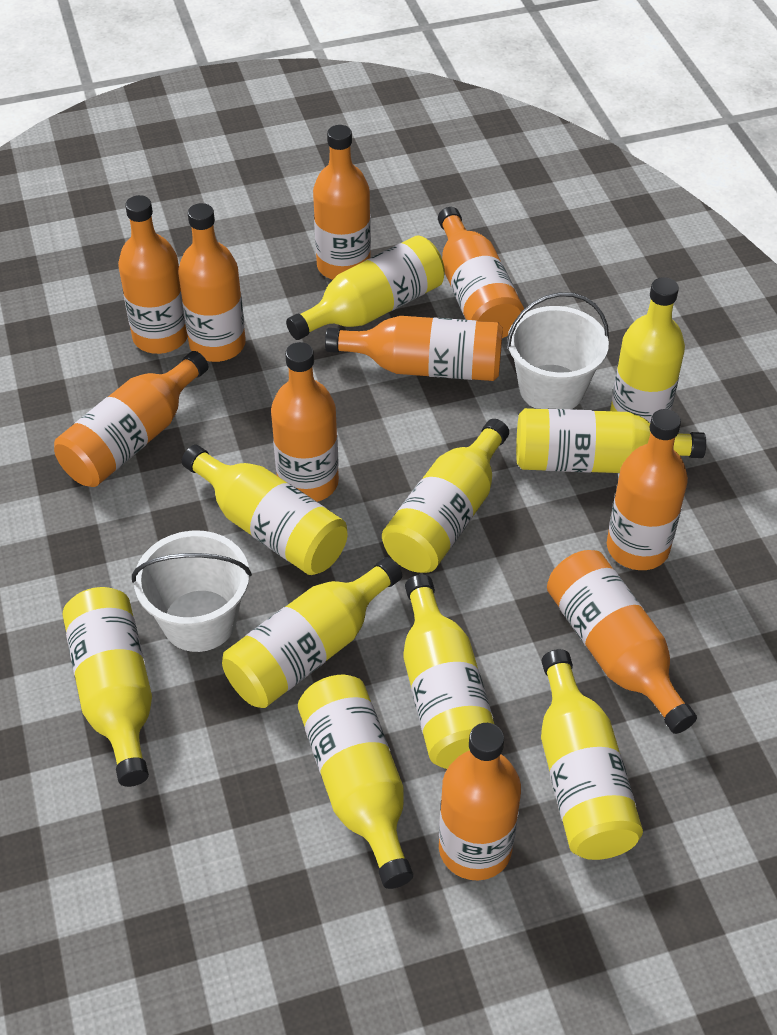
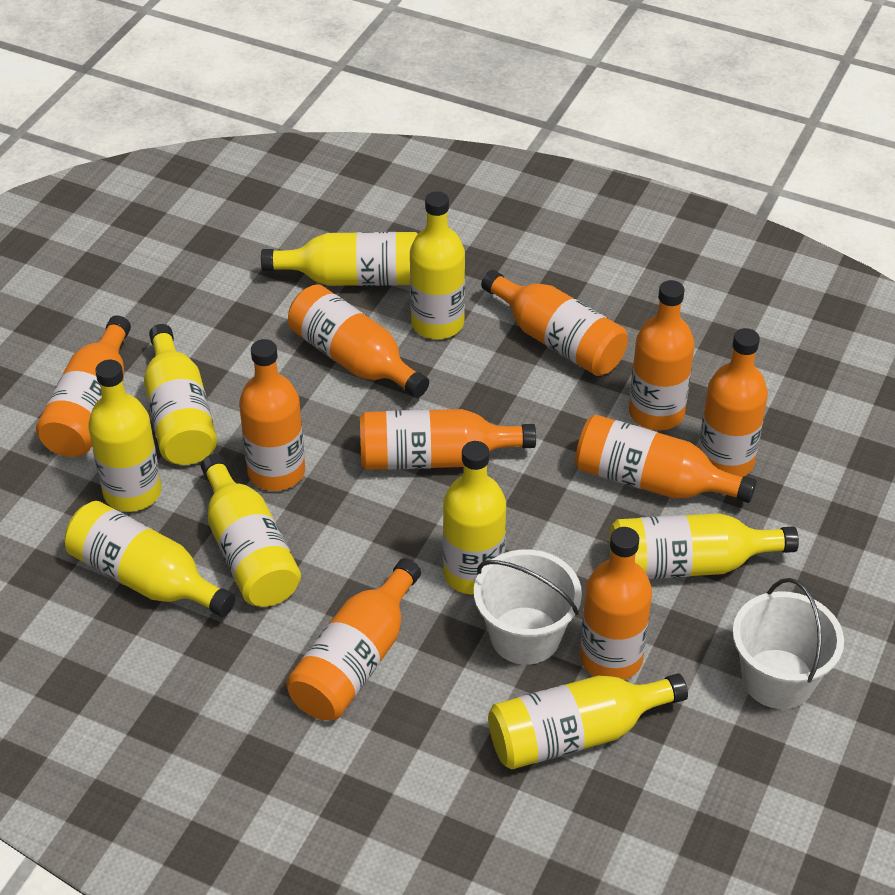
yellow bottle: [63,587,152,787] [182,445,347,575] [222,557,402,708] [286,235,445,340] [298,675,413,889] [382,419,509,573] [403,574,495,769] [516,408,706,473] [541,649,643,860] [610,277,685,422] = 10 -> [65,501,236,617] [88,360,162,512] [144,324,217,465] [201,454,301,607] [261,232,418,286] [410,191,465,339] [443,441,506,595] [488,674,688,769] [610,513,799,579] = 9

